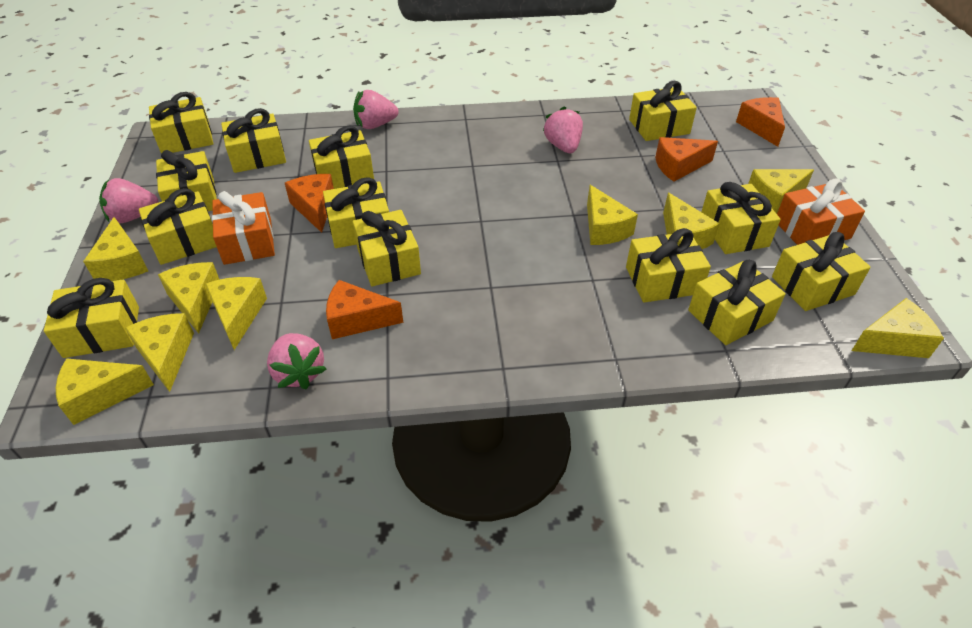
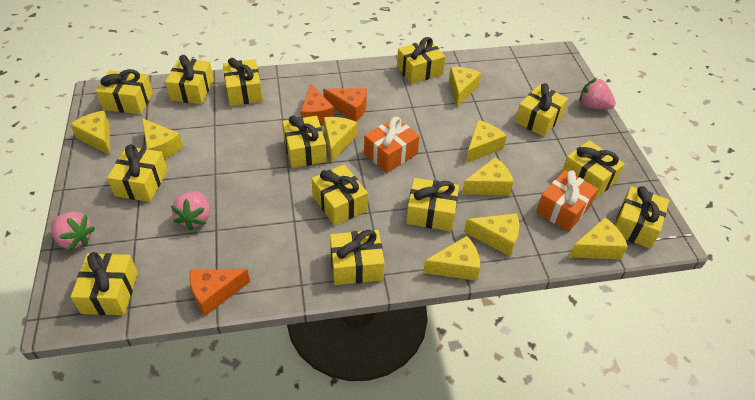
orange cheese: [285,174,334,233] [326,280,403,339] [655,137,718,182] [736,97,785,147] = 4 -> [189,269,250,316] [301,84,334,125] [323,88,367,122] = 3
pink strawberry: [99,178,159,223] [267,333,326,389] [353,90,399,129] [543,106,583,153] = 4 -> [51,212,95,251] [171,191,210,230] [580,78,616,109] = 3

